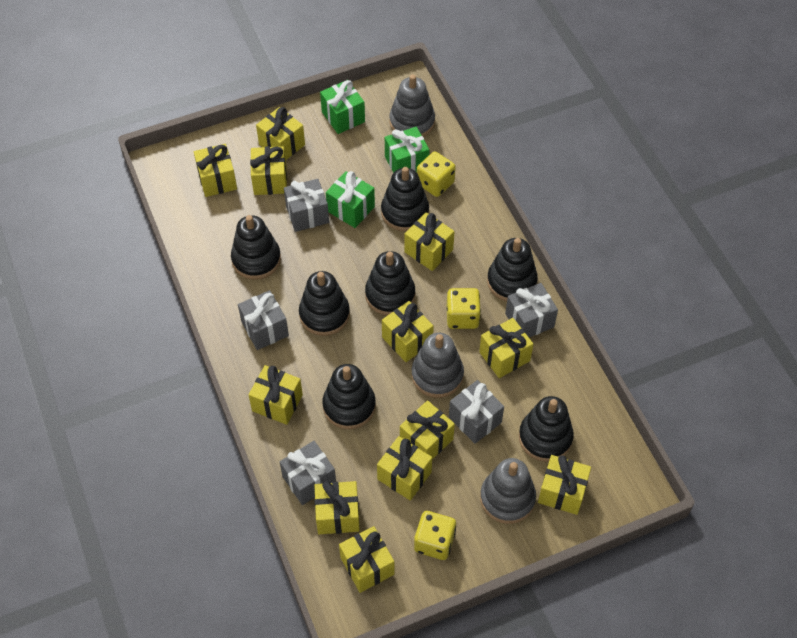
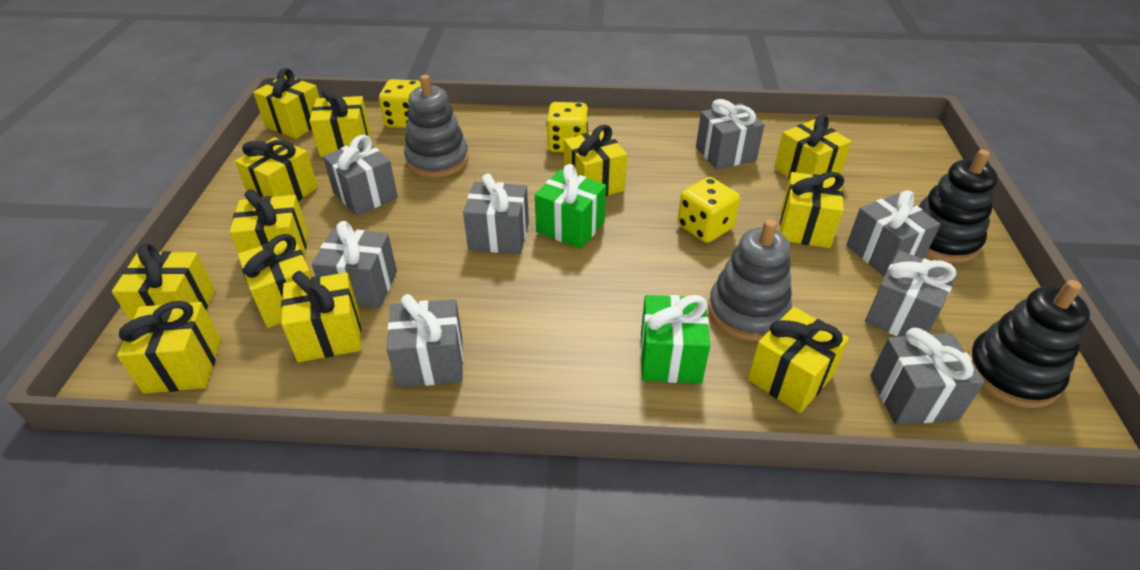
black stacking toy: [231,215,281,280] [299,271,350,336] [322,364,376,429] [365,251,415,316] [381,167,429,231] [487,238,538,302] [519,396,574,462] = 7 -> [919,150,998,263] [968,280,1090,408] = 2
green gift: [320,80,365,134] [326,171,375,228] [385,127,429,173] = 3 -> [535,164,606,249] [640,295,710,383] = 2
grey gift: [238,290,289,350] [280,441,336,505] [284,179,329,232] [449,380,504,444] [505,283,558,337] = 5 -> [312,221,397,308] [323,135,398,216] [387,294,463,388] [463,174,529,254] [696,99,765,170] [846,190,941,277] [865,250,957,337] [870,328,985,425] = 8
grey stacking toy: [389,75,435,137] [412,333,464,398] [480,458,536,524] = 3 -> [404,75,469,178] [708,219,792,341] = 2

